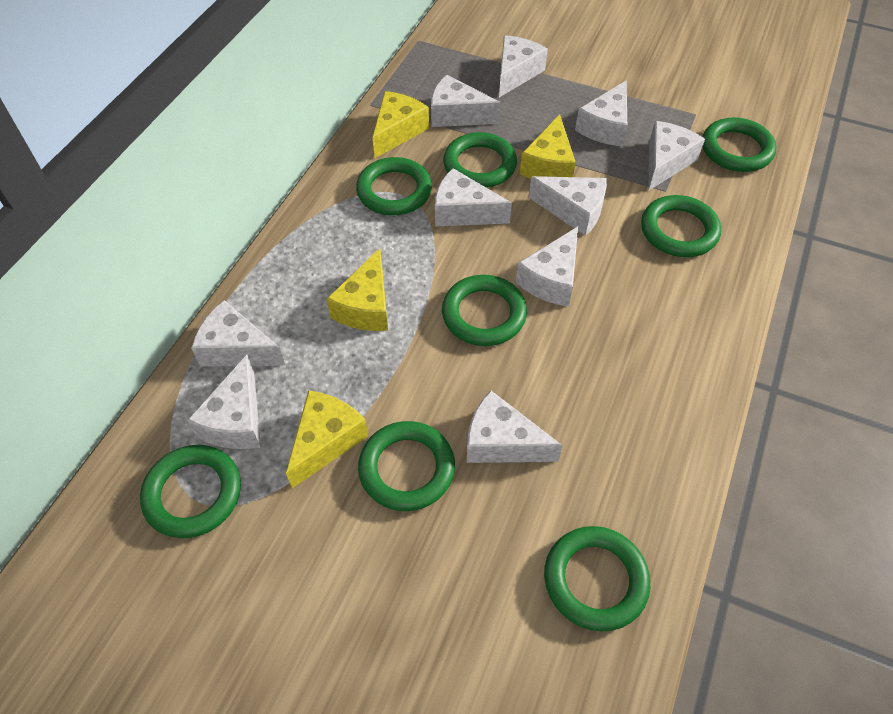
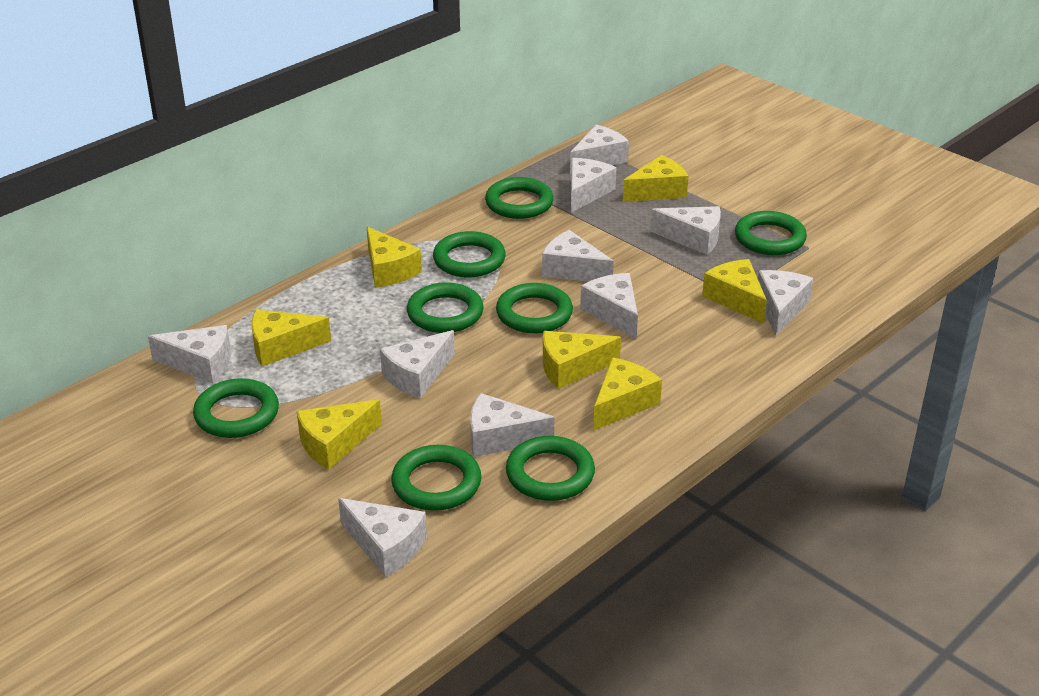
yellow cheese: [286,390,368,488] [327,248,388,331] [373,91,429,158] [520,114,576,179] = 4 -> [251,310,331,366] [297,399,382,470] [367,227,422,288] [543,331,621,389] [593,358,662,431] [622,155,688,202] [702,259,767,324] = 7

